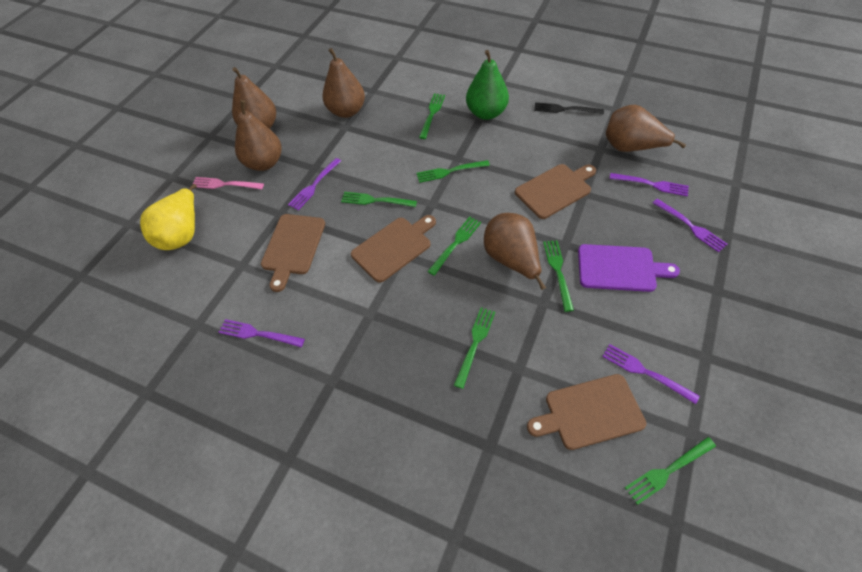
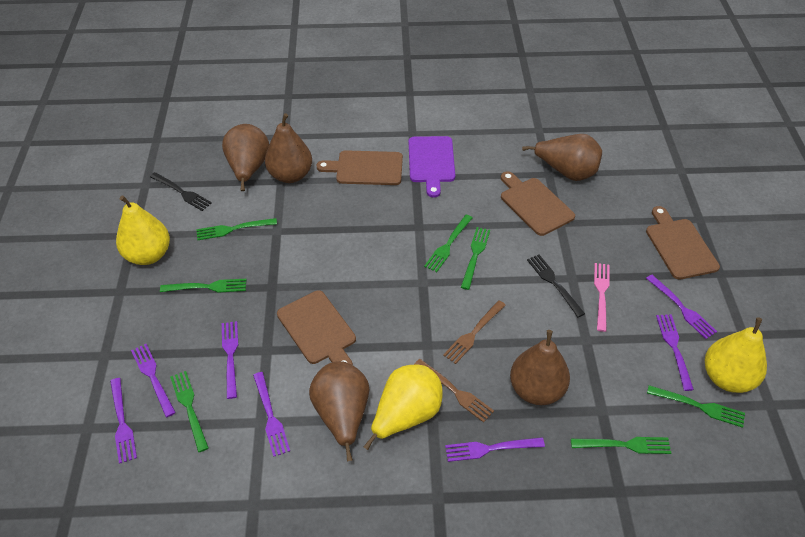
black fork: [534,102,604,114] = 1 -> [150,172,212,211] [527,255,585,317] = 2
brown fork: none = 0 -> [414,359,494,422] [443,300,506,364] = 2
green pear: [466,50,509,120] = 1 -> none = 0
purple fork: [218,319,305,347] [288,158,341,210] [602,344,700,404] [609,173,689,196] [653,199,727,252] = 5 -> [110,378,137,464] [131,344,176,417] [222,321,238,399] [253,372,290,457] [445,437,545,462] [646,275,717,339] [656,314,694,391] = 7
yellow pear: [140,184,197,250] = 1 -> [116,196,170,265] [364,364,443,450] [705,317,767,393] = 3

